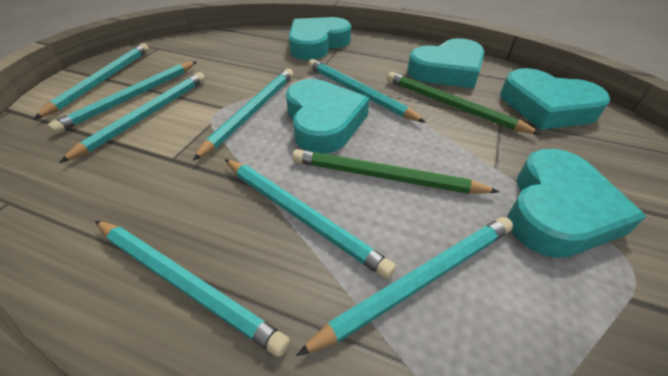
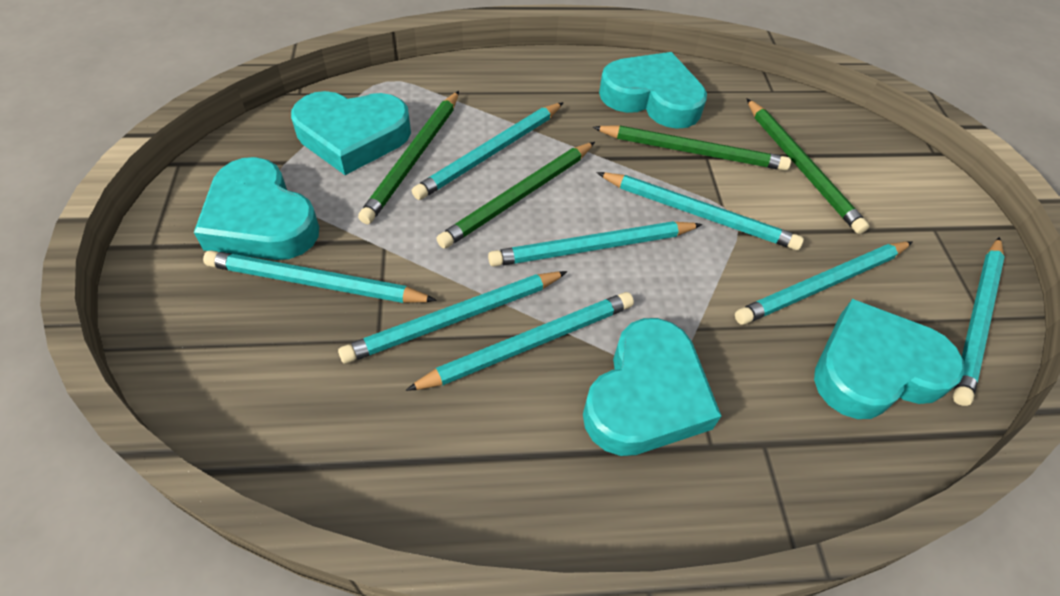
green pencil: [292,149,500,194] [387,72,541,135] = 2 -> [358,91,459,224] [436,142,595,249] [593,125,791,171] [746,98,869,234] = 4

